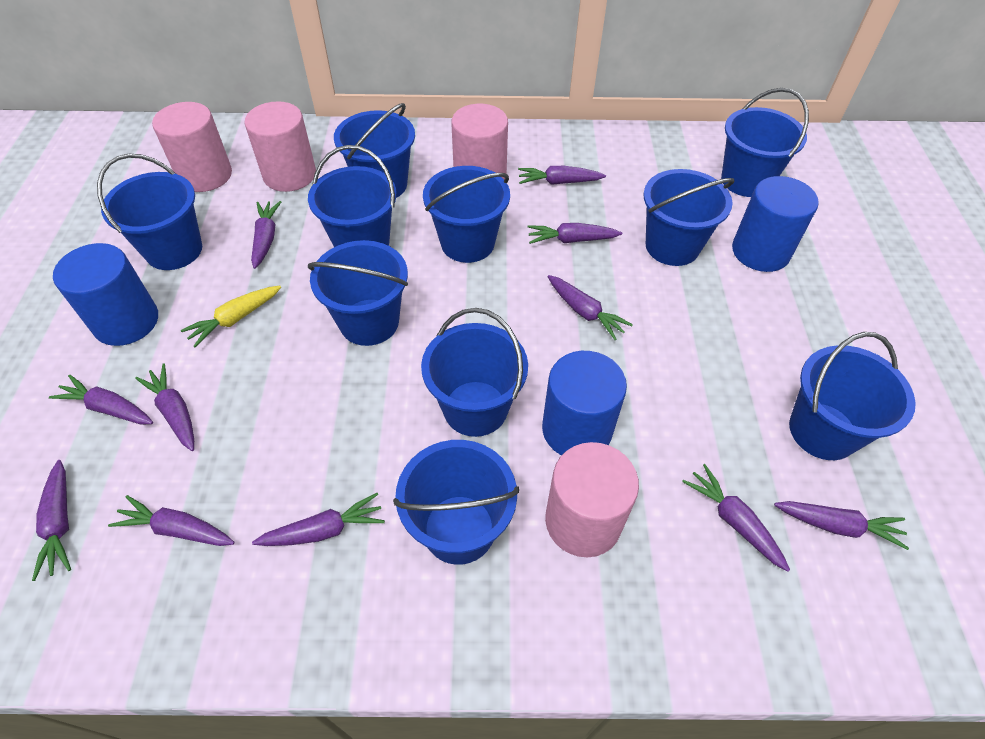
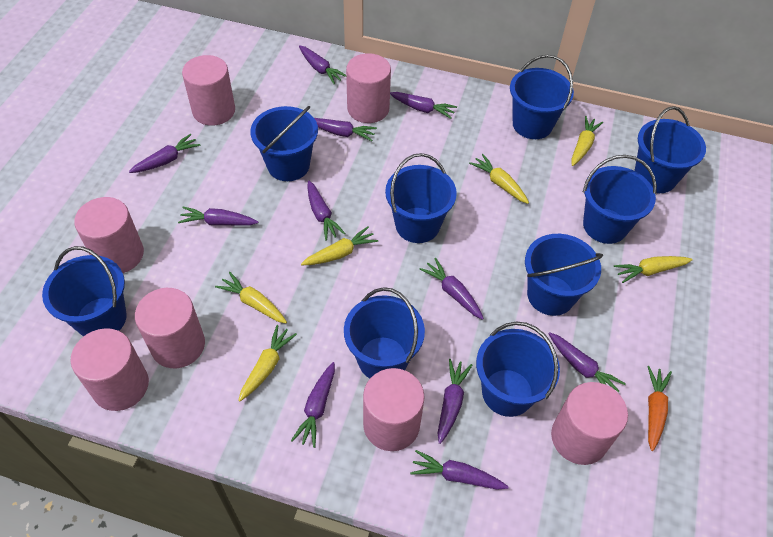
blue bucket: [97,154,202,270] [308,145,397,247] [308,240,408,346] [334,103,415,198] [393,440,519,565] [421,308,528,437] [423,166,510,263] [644,169,734,266] [721,88,809,197] [789,332,916,460] = 10 -> [42,246,127,337] [250,106,318,181] [344,287,425,378] [385,153,457,243] [476,321,560,417] [510,55,574,139] [525,234,603,316] [583,155,657,244] [634,106,706,193] = 9
blue cylinder: [53,243,158,346] [542,351,627,455] [732,176,819,272] = 3 -> none = 0
orange carrot: none = 0 -> [647,366,672,451] = 1
pink cylinder: [152,102,232,192] [244,101,316,192] [451,104,508,180] [545,442,639,558] = 4 -> [70,328,149,411] [74,197,144,273] [135,288,205,369] [182,55,235,126] [346,53,391,123] [363,368,425,451] [551,382,628,465] = 7
yellow carrot: [181,286,281,347] = 1 -> [215,272,287,324] [238,325,297,402] [301,227,378,265] [469,154,529,204] [571,116,603,166] [614,256,693,283] = 6

